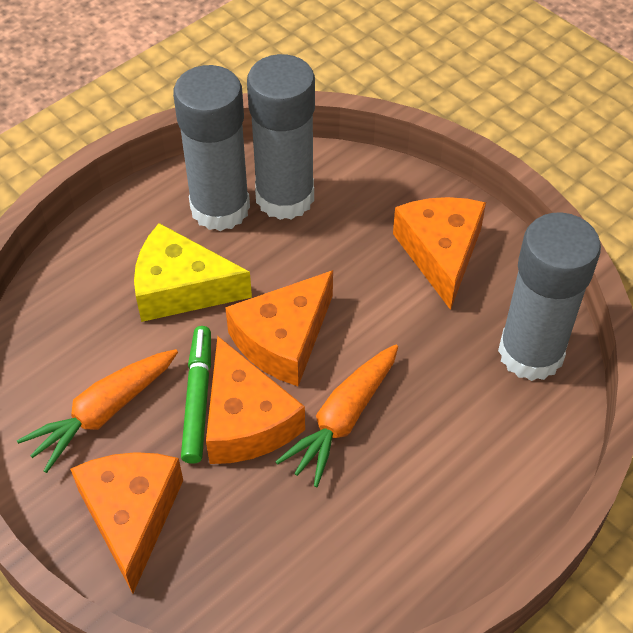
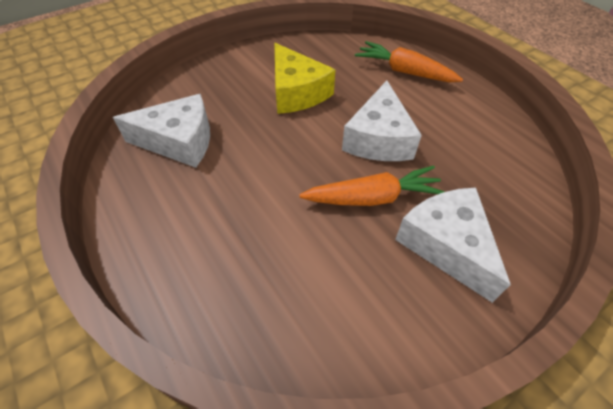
green marker: [181,326,211,464] = 1 -> none = 0
grey glue stick: [173,65,250,231] [247,54,315,220] [498,212,601,381] = 3 -> none = 0
orange cheese: [70,452,183,594] [206,336,305,464] [225,270,333,386] [393,197,486,310] = 4 -> none = 0
white cheese: none = 0 -> [113,94,210,168] [342,80,422,161] [395,188,511,303] = 3

